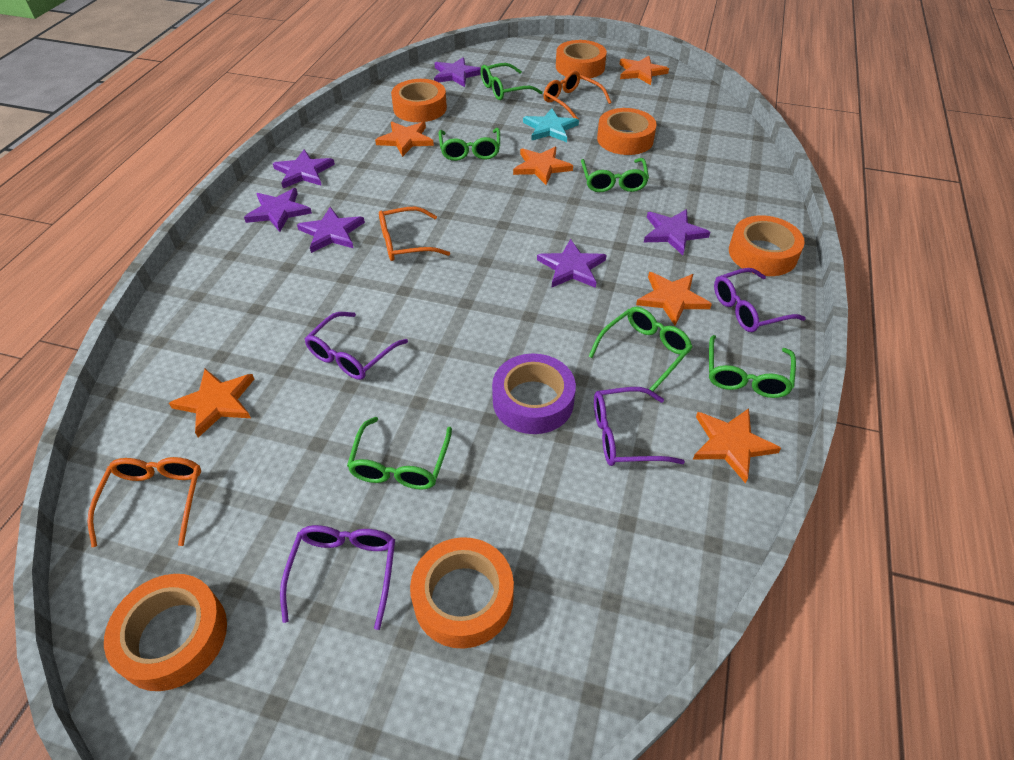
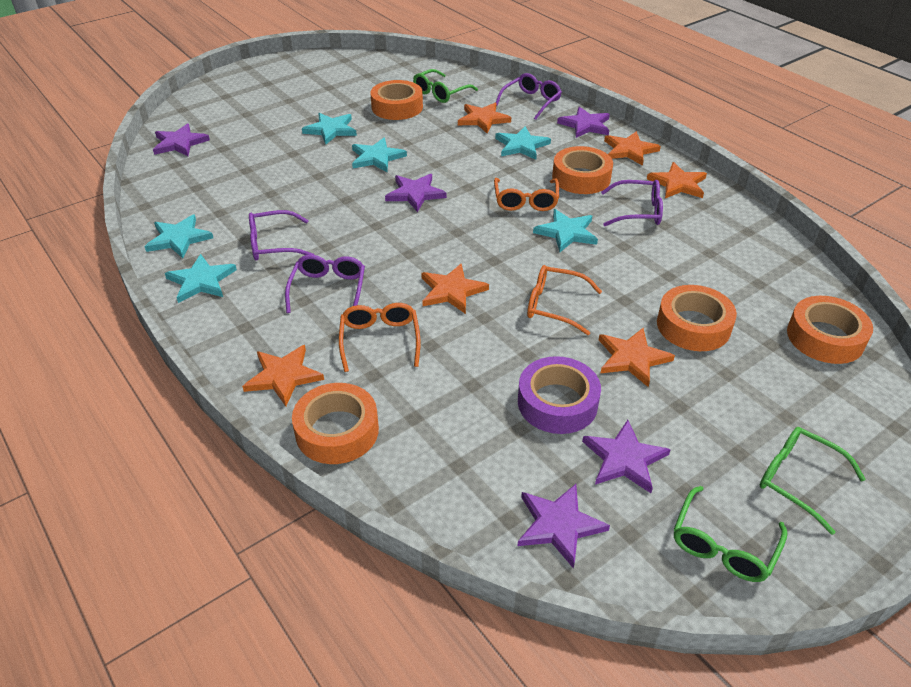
green glasses: [347,417,452,490] [439,128,500,161] [481,63,543,100] [581,158,649,192] [588,306,693,396] [709,335,796,398] = 6 -> [413,69,478,103] [674,486,787,582] [760,427,866,535] = 3
orange tape: [104,574,227,691] [391,79,447,122] [410,537,514,649] [556,40,607,79] [597,108,657,155] [729,215,805,276] = 6 -> [292,383,379,464] [371,80,423,120] [552,146,613,194] [657,285,737,351] [787,296,873,364] = 5
purple star: [244,188,312,232] [273,149,335,188] [297,207,365,253] [434,57,481,87] [537,239,606,288] [644,209,710,255] = 6 -> [153,124,210,156] [385,174,447,212] [518,484,610,569] [557,107,610,138] [582,420,671,493] = 5
turquoise star: [523,108,579,142] = 1 -> [144,214,213,258] [165,254,237,303] [302,113,357,144] [352,138,407,172] [495,126,551,160] [533,209,598,252] = 6

